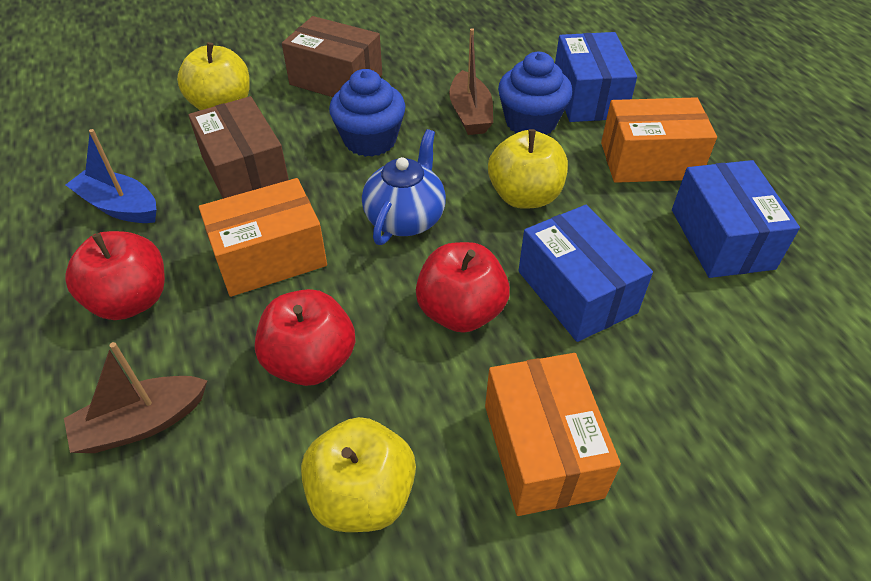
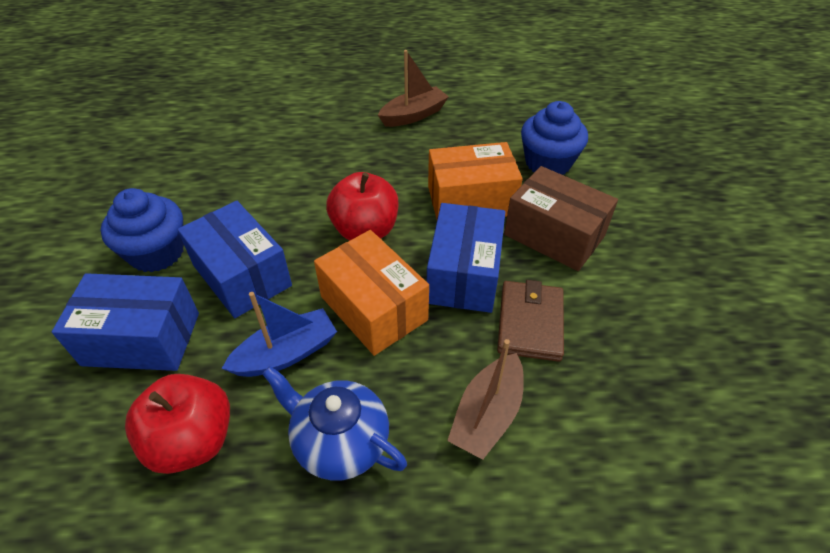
brown box: [188,96,289,199] [282,16,382,97] = 2 -> [504,166,618,271] = 1
brown wallet: none = 0 -> [497,280,564,362] = 1
orange box: [199,178,327,297] [485,353,621,516] [601,97,717,183] = 3 -> [314,230,429,356] [428,142,523,219] = 2
red apple: [65,231,165,320] [255,289,355,386] [416,242,510,333] = 3 -> [125,374,230,474] [326,172,398,240] = 2
yellow apple: [177,42,250,110] [301,417,416,532] [488,129,568,209] = 3 -> none = 0

